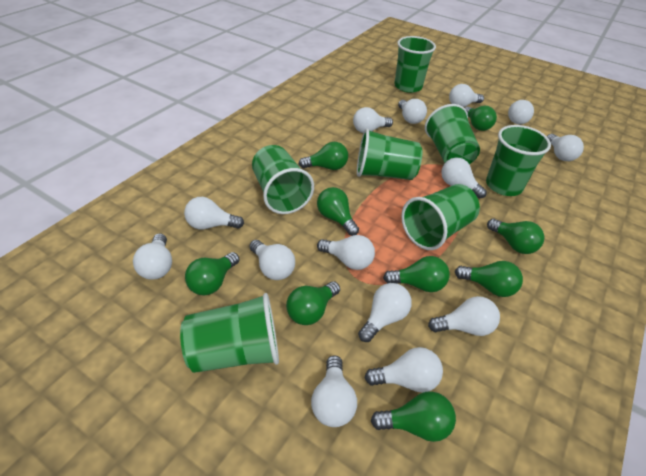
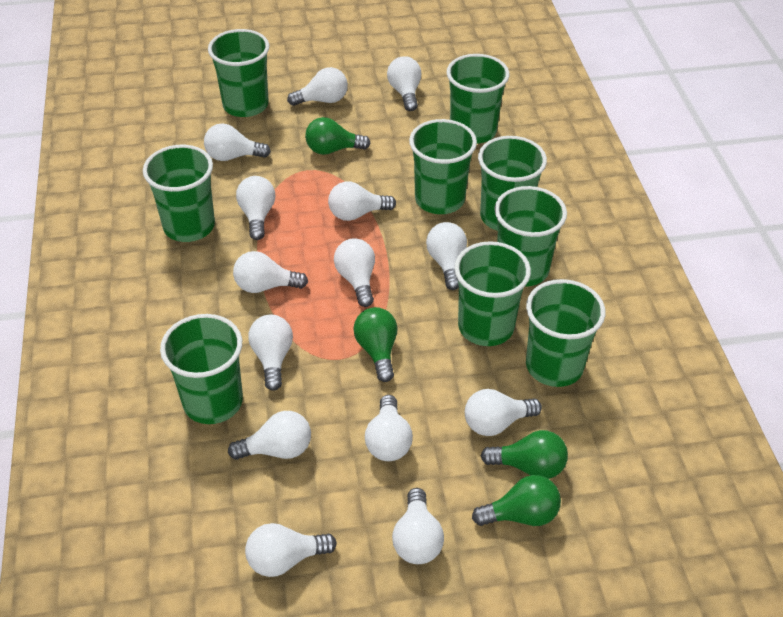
green cup: [180,293,279,373] [252,145,314,214] [357,128,422,180] [394,36,436,93] [401,184,480,250] [425,104,480,164] [486,125,551,196] = 7 -> [143,145,215,242] [160,314,243,424] [208,29,270,117] [409,119,477,214] [447,54,509,144] [454,241,531,346] [478,136,547,231] [494,186,567,287] [526,279,606,387] = 9
green light bulb: [185,252,239,295] [286,281,340,325] [299,142,348,170] [317,187,359,236] [371,391,456,442] [383,256,450,292] [455,261,523,297] [465,106,497,131] [487,219,544,254] = 9 -> [305,117,371,155] [353,307,397,382] [472,475,561,526] [481,430,568,479] = 4

